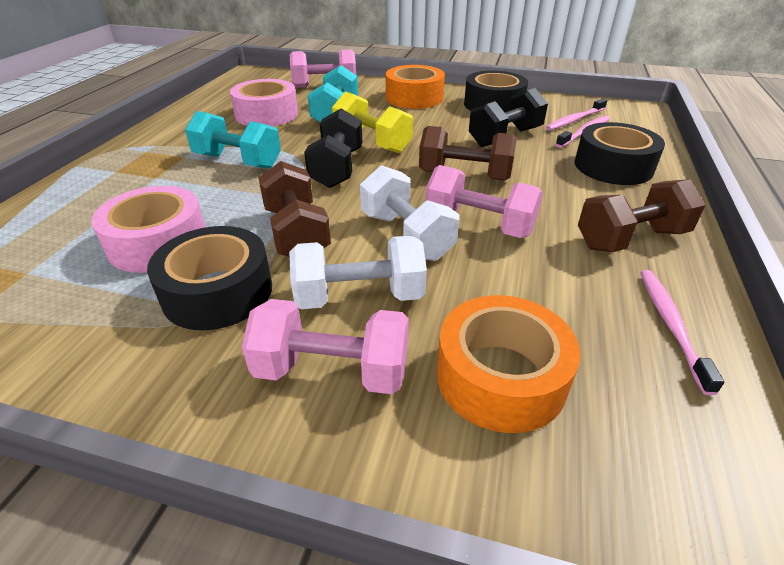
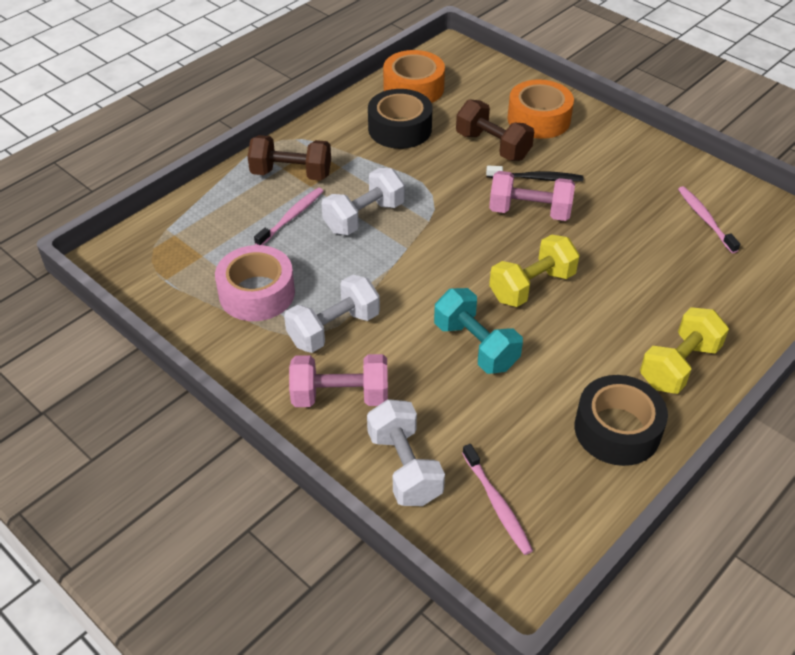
black dumbbell: [304,108,362,188] [469,88,548,147] = 2 -> none = 0
black tape: [147,226,272,330] [464,71,528,112] [575,122,665,185] = 3 -> [368,89,433,149] [575,375,668,466] = 2
black toothbrush: none = 0 -> [486,166,583,182] = 1
brown dumbbell: [259,161,331,257] [419,126,517,180] [578,179,705,252] = 3 -> [247,135,331,181] [456,99,534,161] = 2
pink dumbbell: [242,299,409,394] [290,49,356,88] [425,165,543,238] = 3 -> [289,354,388,407] [489,171,575,221] = 2
pink tape: [91,186,206,273] [230,79,298,126] = 2 -> [215,245,295,321] = 1
turquoise dumbbell: [185,111,281,169] [308,65,358,122] = 2 -> [434,288,523,374] = 1
white dumbbell: [289,236,427,309] [360,165,459,261] = 2 -> [284,275,380,353] [322,168,405,235] [367,399,445,506] = 3
yellow dumbbell: [332,91,413,153] = 1 -> [489,235,580,307] [640,307,729,394] = 2

